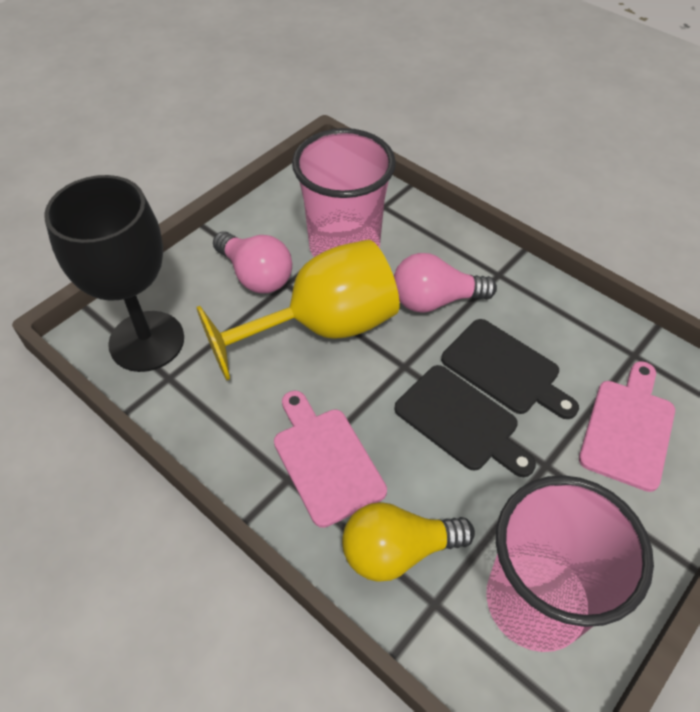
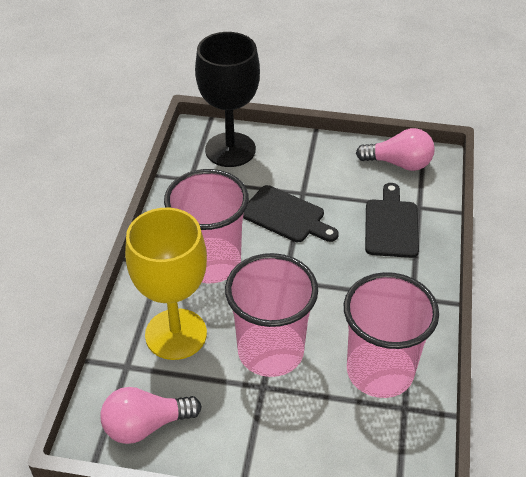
pink cup: [292,128,396,257] [486,475,654,652] = 2 -> [164,169,249,283] [225,253,318,377] [344,272,439,398] = 3
pink cutting board: [274,391,387,528] [579,361,675,492] = 2 -> none = 0
yellow light bulb: [342,502,475,582] = 1 -> none = 0

